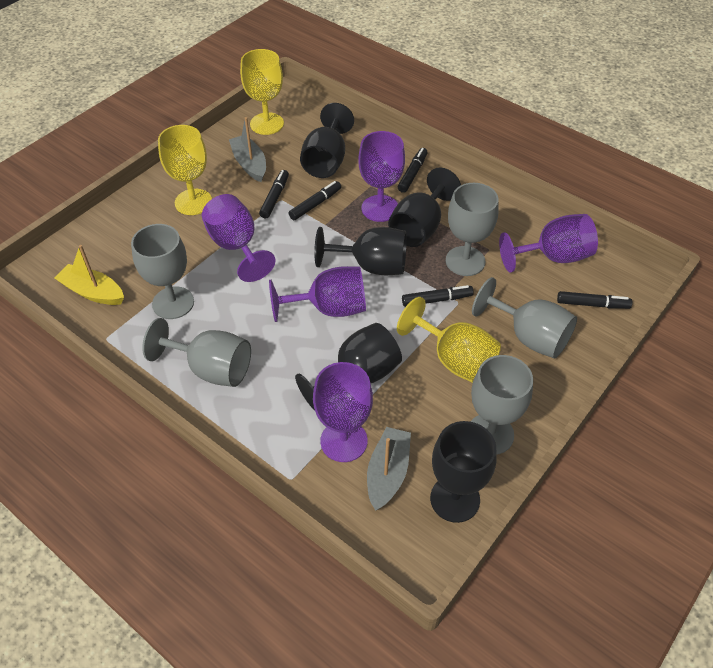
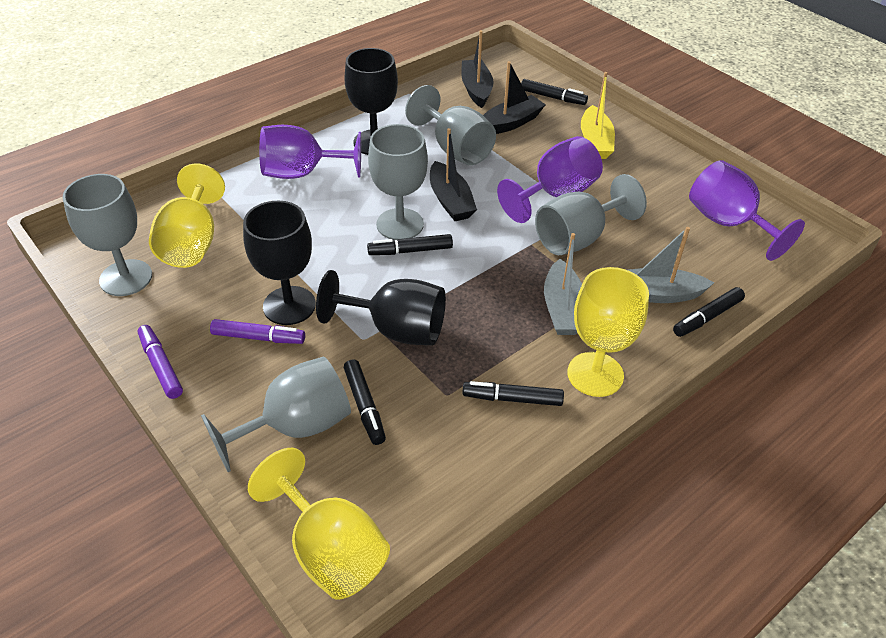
black boat: none = 0 -> [430,128,477,221] [461,30,494,108] [483,61,546,134] = 3
black goblet: [295,323,402,410] [300,103,354,178] [314,227,407,275] [388,168,461,247] [430,421,497,523] = 5 -> [243,201,316,325] [316,270,446,345] [344,48,398,155] = 3
purple goblet: [202,194,276,282] [269,266,366,322] [313,362,373,462] [358,131,405,222] [499,214,598,273] = 5 -> [259,125,361,179] [497,136,603,223] [689,160,805,261] = 3
purple marker: none = 0 -> [138,325,183,399] [210,319,305,344] = 2

